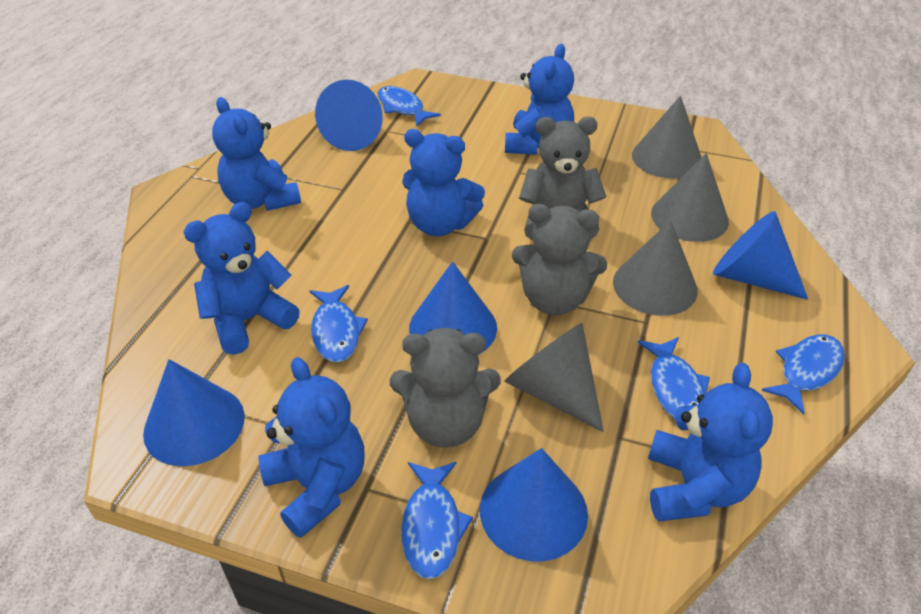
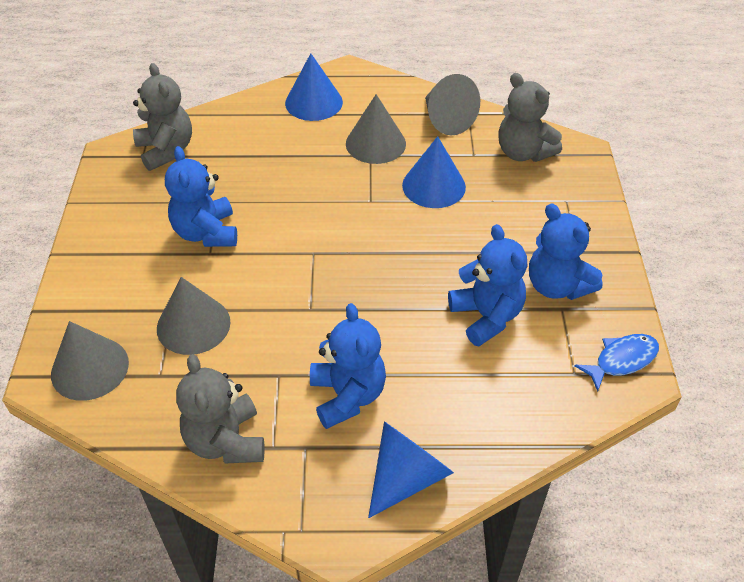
blue cone: [143,359,245,466] [315,80,383,151] [409,261,497,355] [480,448,588,561] [713,211,808,300] = 5 -> [285,53,343,121] [368,421,454,518] [402,136,466,208] = 3
blue fish: [310,285,368,362] [377,86,441,126] [401,462,473,579] [638,337,710,419] [762,334,845,415] = 5 -> [575,334,659,391] = 1
blue teddy bear: [184,202,300,355] [212,97,301,211] [258,357,365,538] [402,129,485,236] [505,44,574,155] [648,363,773,522] = 6 -> [165,146,237,247] [310,303,386,429] [448,224,527,347] [529,203,603,300] = 4

